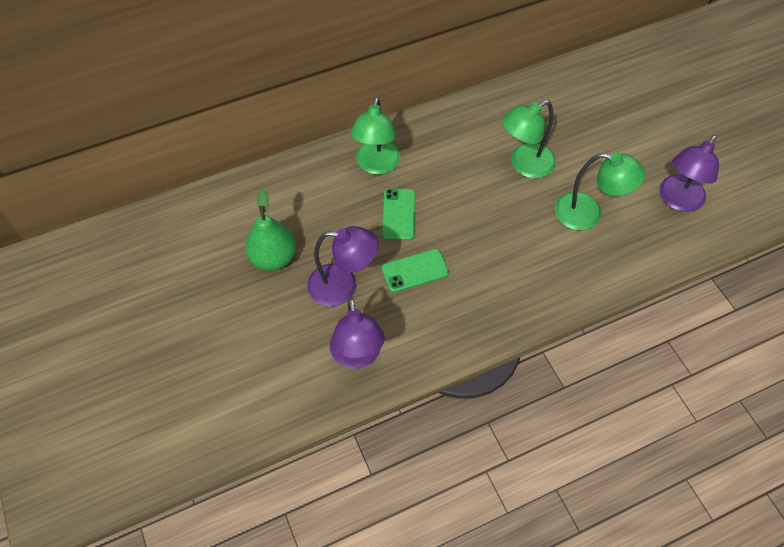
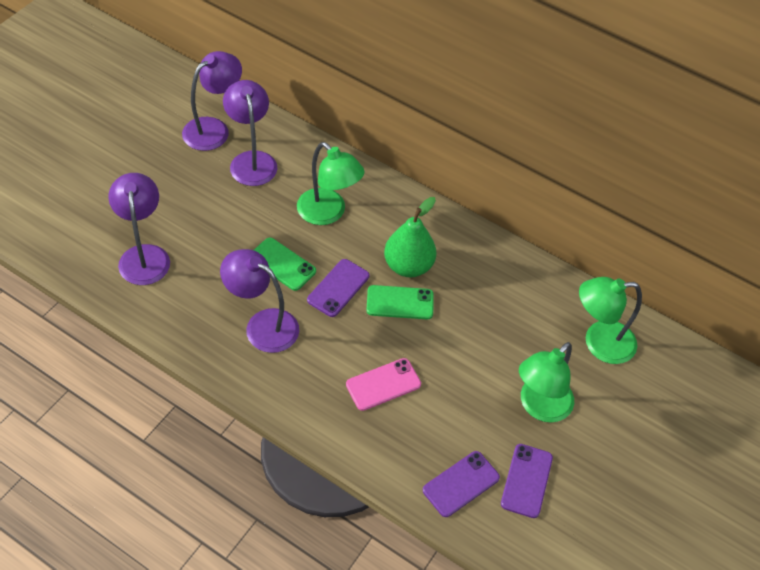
pink phone: none = 0 -> [346,358,421,411] = 1
purple lamp: [307,226,379,307] [330,297,385,369] [659,135,719,212] = 3 -> [108,173,170,285] [182,51,242,151] [220,249,299,353] [223,80,277,186] = 4
purple phone: none = 0 -> [307,259,369,317] [423,451,500,517] [501,444,553,518] = 3

